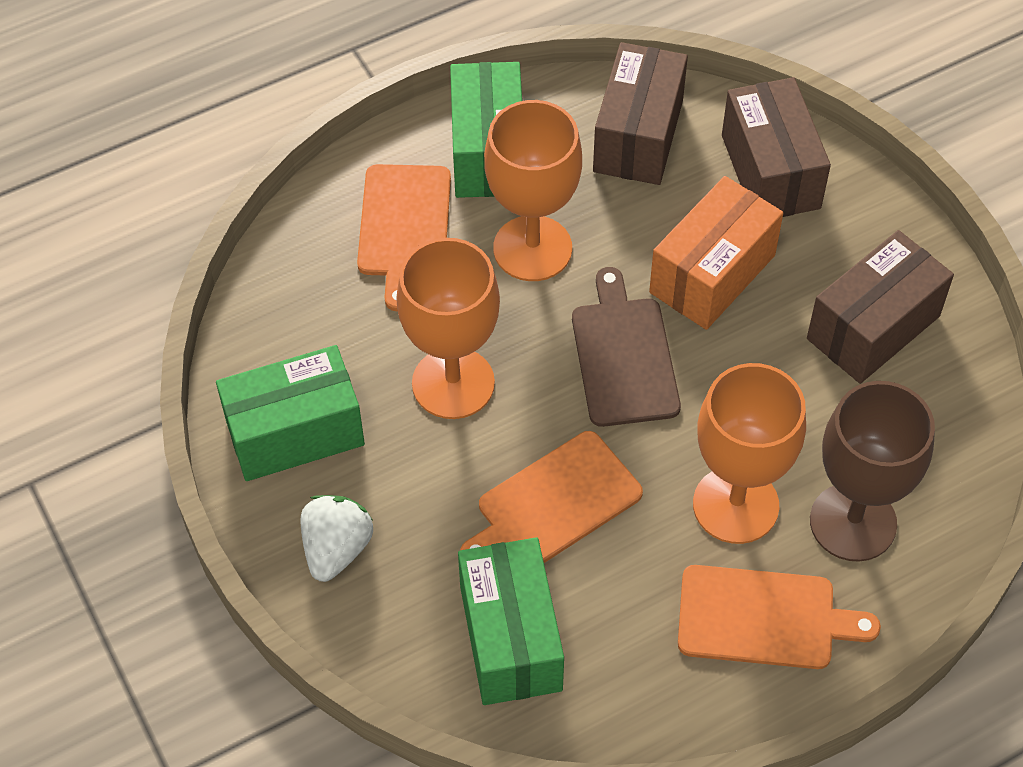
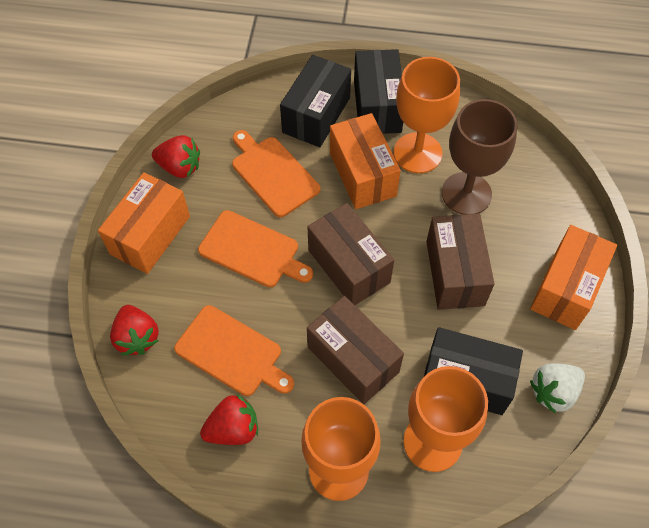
black box: none = 0 -> [280,55,351,147] [354,49,403,134] [424,327,523,415] = 3
brown cutting board: [572,267,681,427] = 1 -> none = 0
green box: [216,345,365,481] [450,62,522,198] [458,537,564,705] = 3 -> none = 0
orange box: [649,176,783,330] = 1 -> [98,172,190,274] [330,113,401,209] [530,225,617,330] = 3
red strawberry: none = 0 -> [110,305,159,355] [152,135,200,178] [200,395,258,445] = 3

